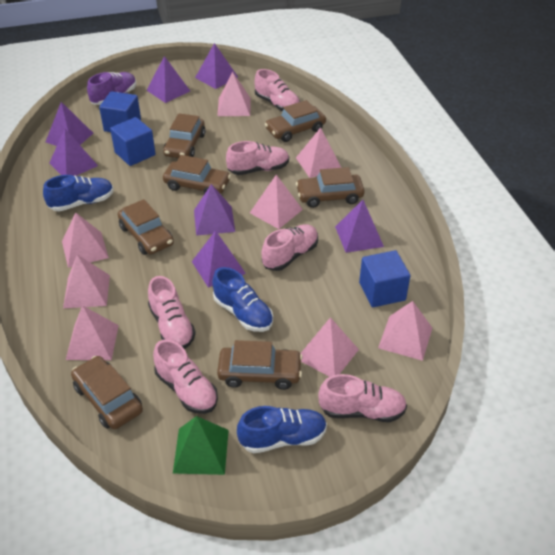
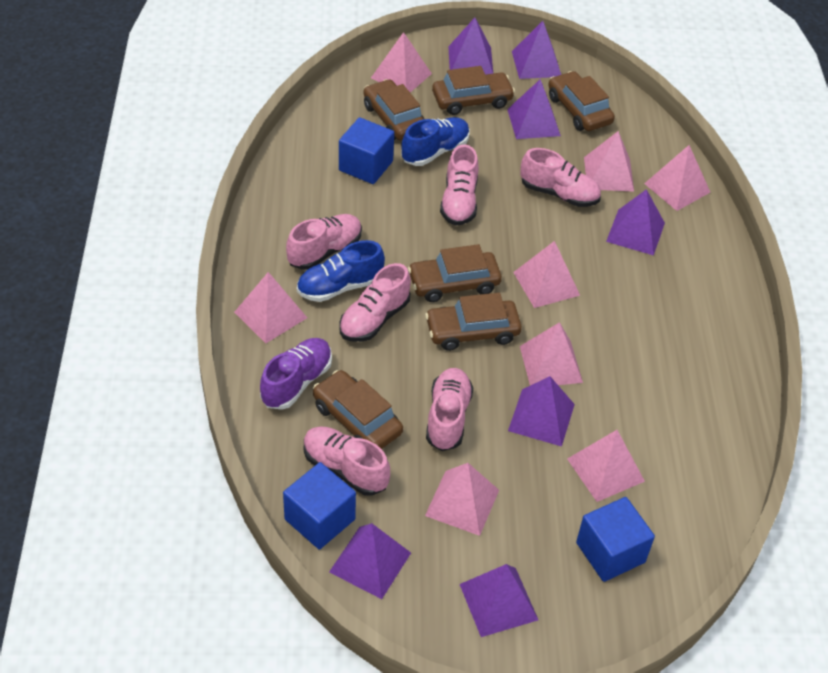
blue shoe: [43,175,114,211] [212,267,273,332] [237,406,327,453] = 3 -> [297,240,385,302] [401,117,470,166] = 2
brown car: [71,356,143,429] [118,199,174,255] [163,113,205,158] [163,155,231,194] [217,340,303,390] [265,100,326,142] [296,167,365,208] = 7 -> [313,370,403,449] [363,79,424,140] [408,244,502,302] [425,293,522,351] [432,66,515,115] [549,71,615,131] = 6
green pyramid: [173,416,229,475] = 1 -> none = 0

